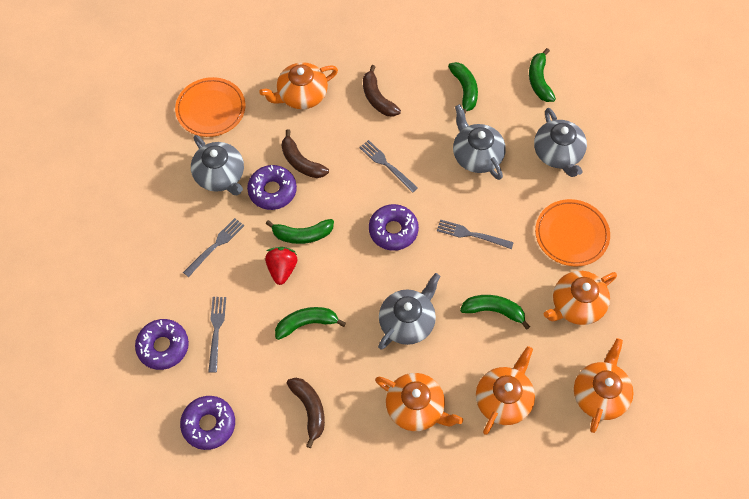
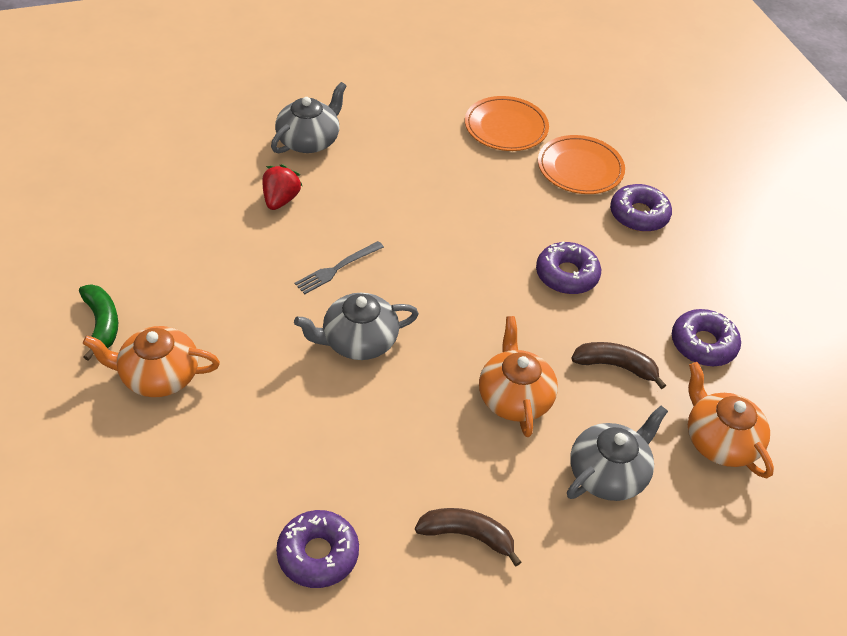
brown banana: [281,129,329,178] [287,378,325,448] [363,65,401,117] = 3 -> [415,508,521,566] [571,342,666,389] = 2
green banana: [266,219,334,244] [275,307,346,340] [448,62,478,113] [460,295,530,330] [529,48,556,102] = 5 -> [79,284,118,361] = 1
grey fork: [183,218,244,277] [208,297,226,373] [359,140,418,193] [437,219,514,249] = 4 -> [295,241,384,294] = 1
grey teapot: [191,135,244,195] [378,273,441,350] [453,104,506,180] [534,108,587,177] = 4 -> [271,82,347,153] [294,293,419,360] [567,406,668,501] = 3
orange teapot: [259,62,338,109] [375,373,463,431] [476,346,535,435] [544,271,617,325] [574,338,634,433] = 5 -> [83,326,220,397] [479,316,558,437] [688,362,774,479] = 3

